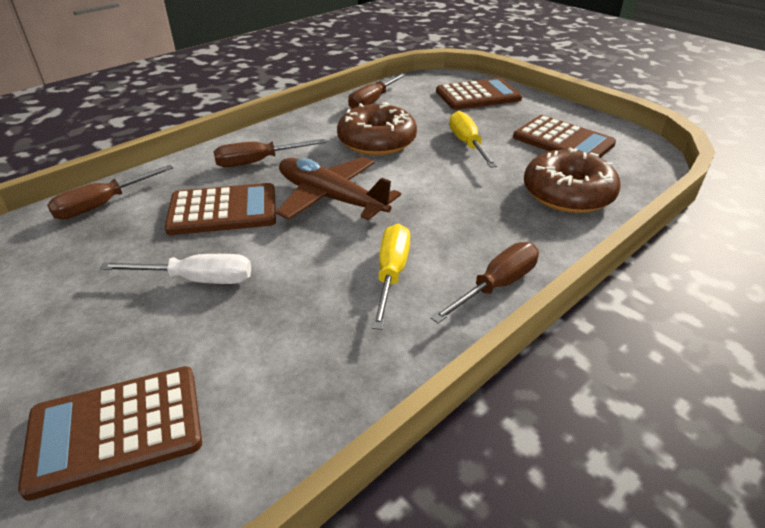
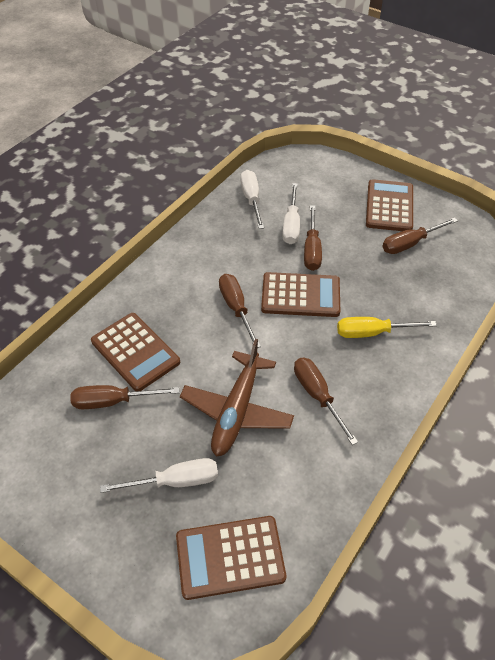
brown donut: [337,102,417,155] [524,147,621,213] = 2 -> none = 0
brown screwdriver: [47,165,174,220] [213,139,326,167] [348,73,407,109] [431,242,539,323] = 4 -> [70,385,180,409] [219,274,261,348] [294,358,358,445] [304,205,322,271] [382,218,458,254] = 5
white screwdriver: [100,254,251,284] = 1 -> [100,458,218,493] [240,170,264,229] [282,183,300,244] = 3
yellow screwdriver: [372,224,410,330] [449,111,497,168] = 2 -> [337,317,437,338] = 1

